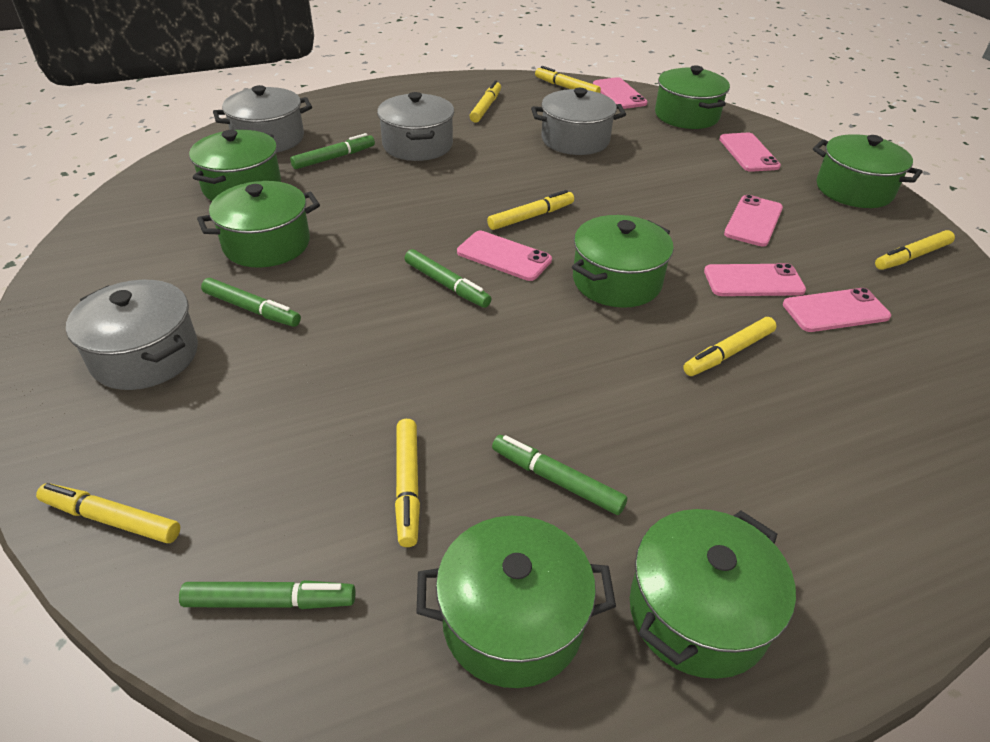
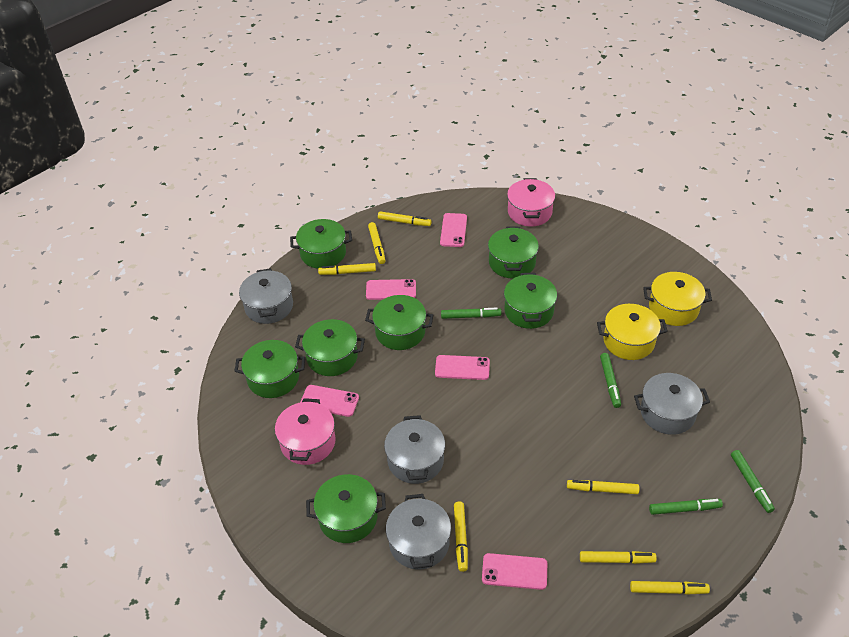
green marker: [179,580,355,609] [201,278,301,327] [290,133,375,169] [405,249,491,308] [492,435,627,515] = 5 -> [441,308,502,319] [600,353,621,408] [649,499,723,515] [731,450,775,513] = 4
pink phone: [457,231,552,281] [593,77,648,109] [704,263,806,296] [719,133,781,172] [724,195,783,247] [783,288,891,332] = 6 -> [300,385,359,417] [366,279,416,300] [435,355,490,380] [440,213,467,247] [482,553,547,590] = 5
pink pot: none = 0 -> [275,398,336,465] [507,178,555,227] = 2
yellow pot: none = 0 -> [597,304,668,360] [643,272,712,326] = 2

